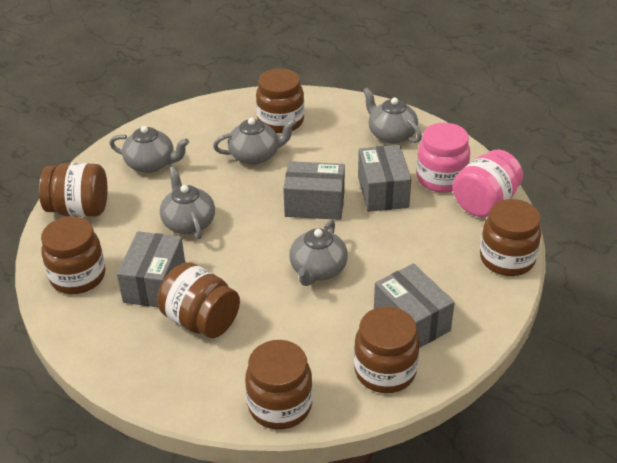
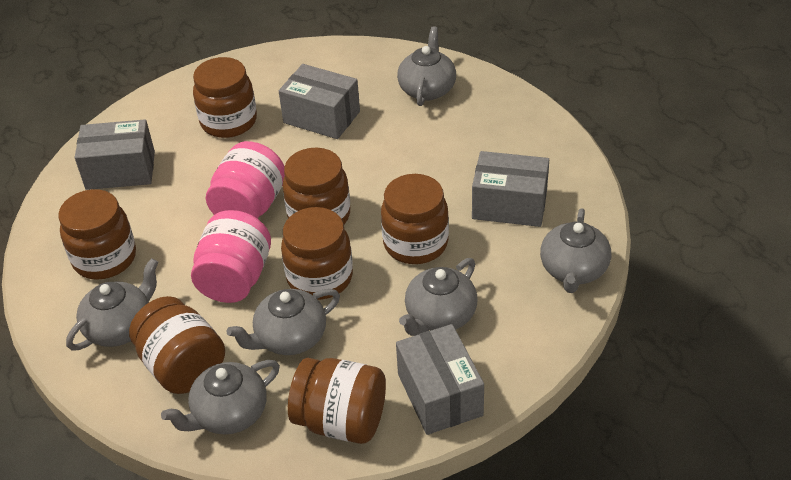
grey teapot: [109,126,189,173] [160,166,215,239] [213,118,296,165] [289,220,348,286] [363,87,422,144] = 5 -> [66,258,159,350] [161,360,280,434] [227,289,340,355] [397,26,456,106] [399,258,478,336] [540,208,611,293] = 6

